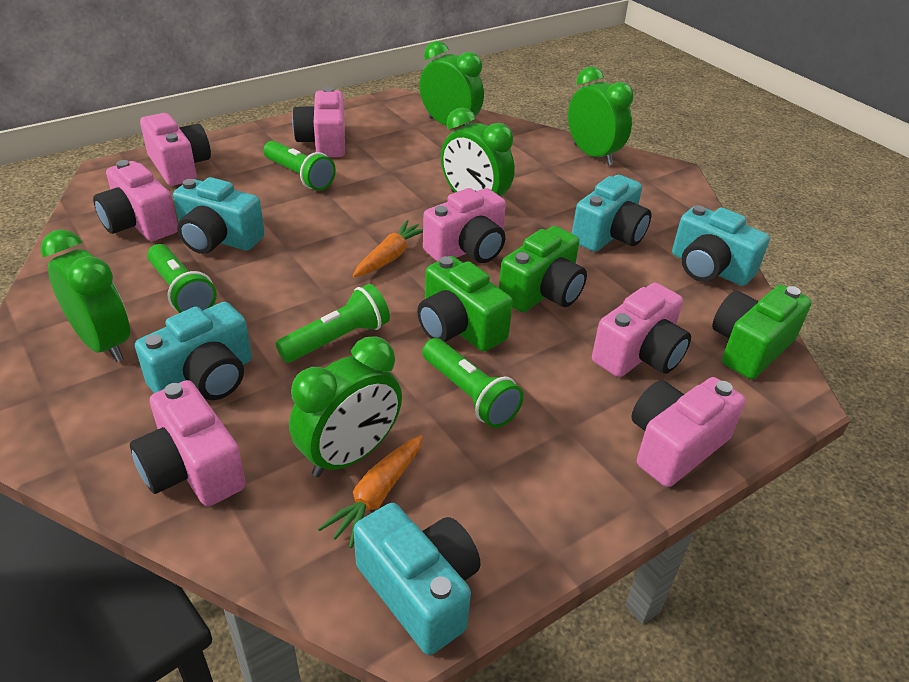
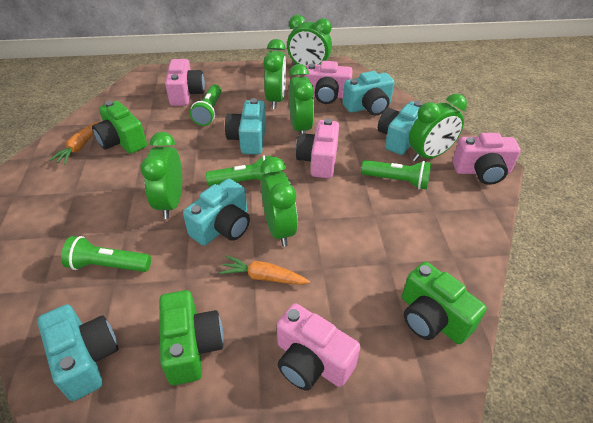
green clock: [41,230,130,362] [289,336,402,477] [419,41,484,126] [441,108,515,197] [568,67,633,166] = 5 -> [141,132,182,219] [260,157,298,247] [263,39,286,109] [287,15,332,66] [289,64,314,134] [409,94,467,162] = 6
pink camera: [93,160,178,241] [130,380,246,506] [140,113,211,186] [292,87,345,157] [423,188,506,263] [592,283,691,377] [631,377,746,487] = 7 -> [165,59,205,106] [277,303,360,391] [296,119,339,178] [304,61,353,104] [453,133,521,185] = 5

